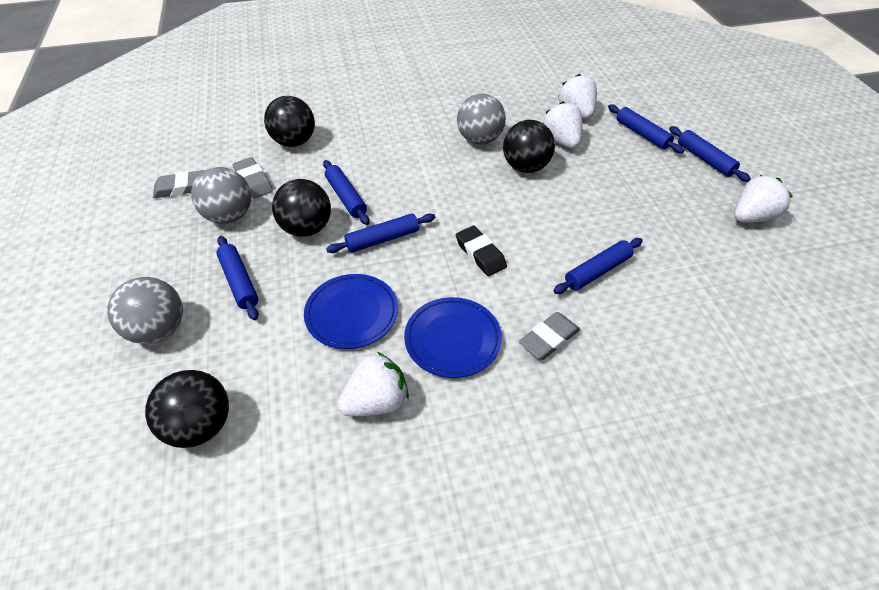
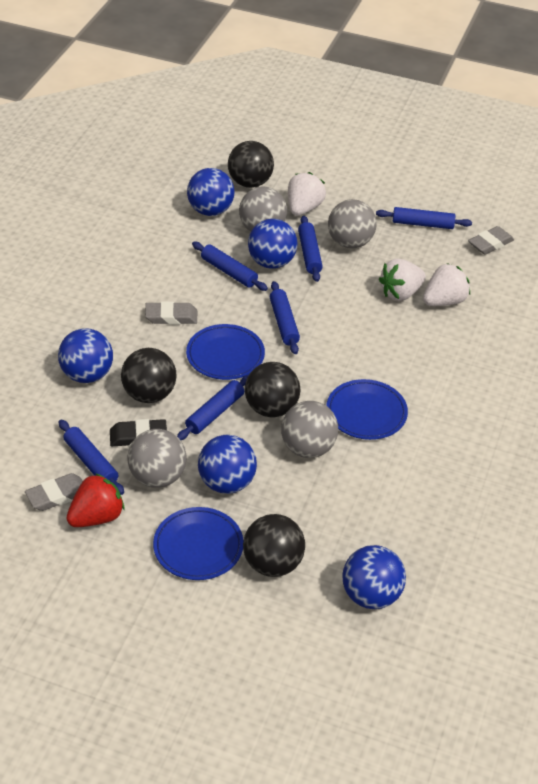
blue ball: none = 0 -> [58,328,113,383] [187,168,235,216] [198,435,257,494] [248,219,298,269] [342,545,406,609] = 5
blue plate: [304,274,398,349] [404,297,502,378] = 2 -> [153,507,243,580] [186,324,265,380] [326,379,408,440] = 3
grey ball: [107,277,183,344] [191,167,251,224] [457,93,506,145] = 3 -> [128,429,187,488] [239,187,287,232] [281,401,338,458] [328,199,377,248] = 4
red strawberry: none = 0 -> [66,473,124,527] = 1
white strawberry: [338,352,409,416] [542,101,582,148] [558,74,597,119] [734,175,793,222] = 4 -> [288,172,326,216] [379,259,426,301] [423,263,470,306] = 3

